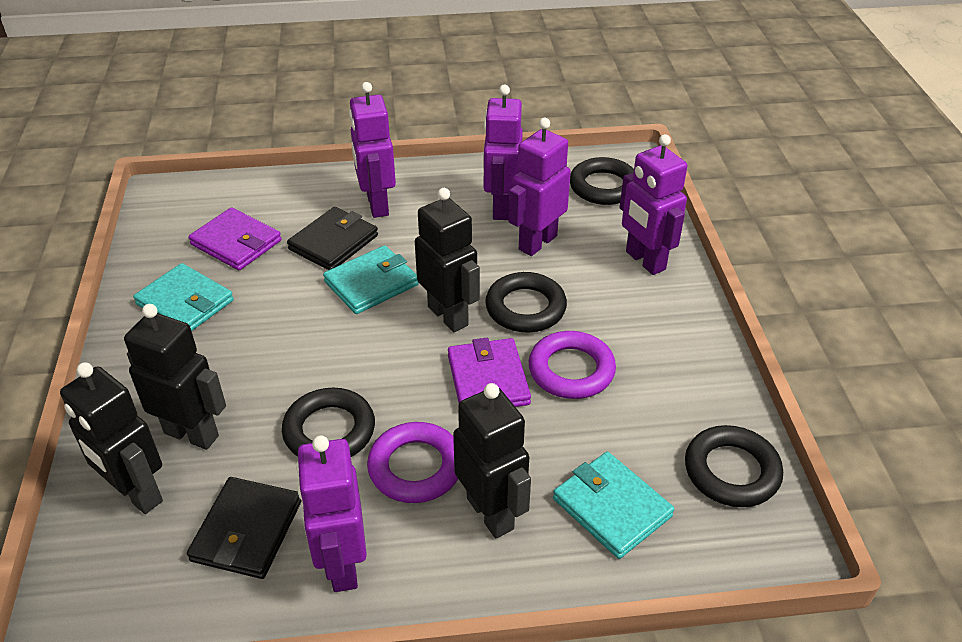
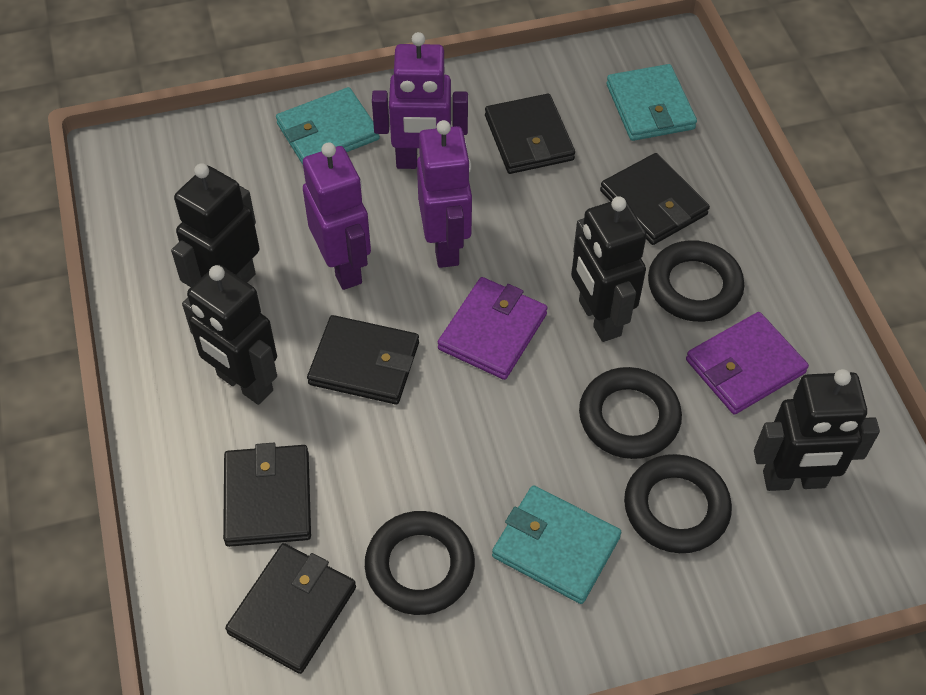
black wallet: [187,477,302,579] [287,207,378,270] = 2 -> [223,443,311,547] [225,543,356,674] [307,315,419,404] [485,94,575,174] [600,153,710,245] = 5
purple ring: [367,422,458,503] [529,331,616,399] = 2 -> none = 0
purple robot: [296,435,367,592] [349,82,396,218] [483,85,523,220] [508,118,571,256] [620,134,687,275] = 5 -> [303,142,371,290] [372,32,468,169] [417,120,472,268] = 3

